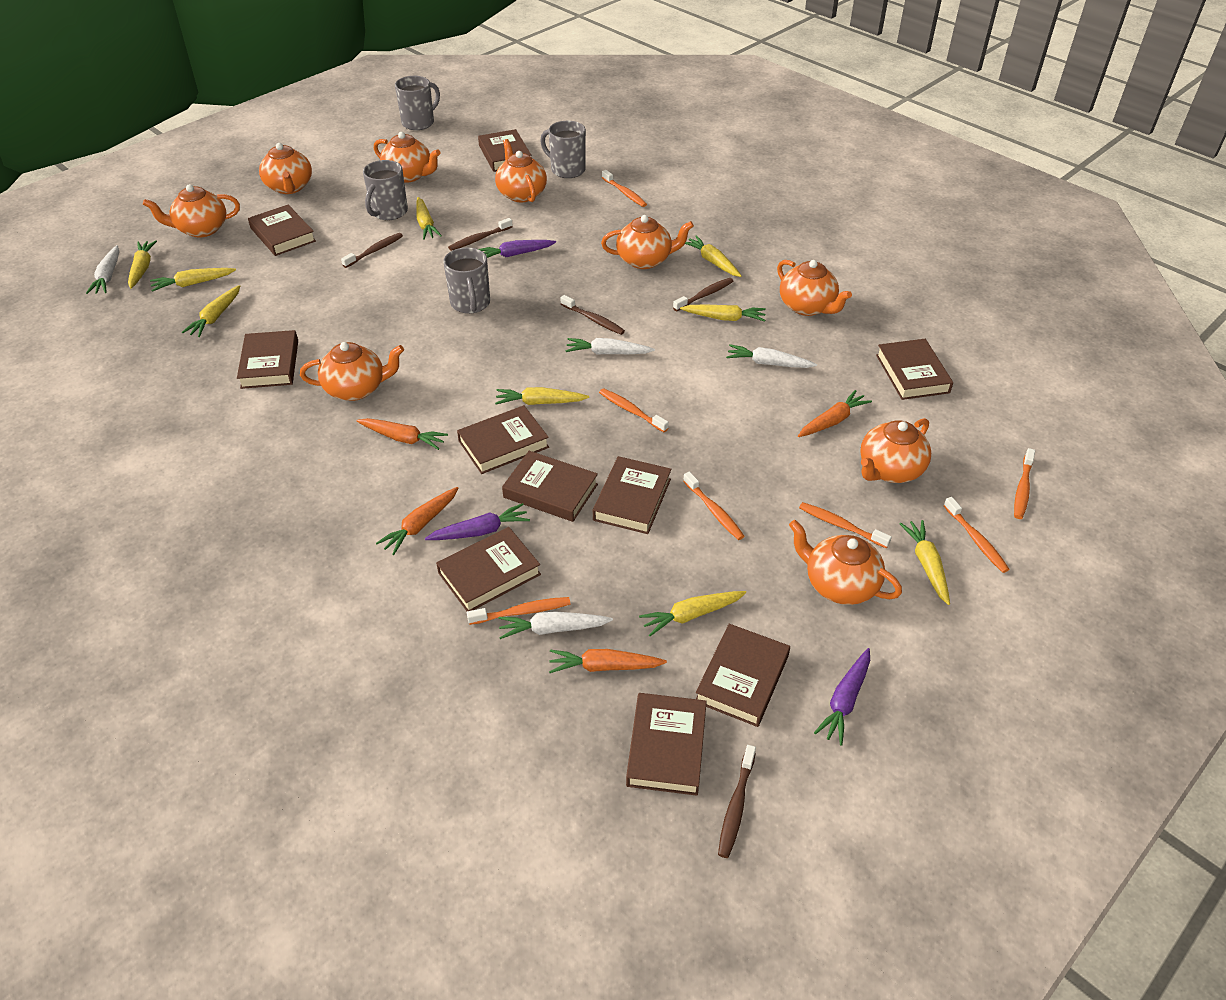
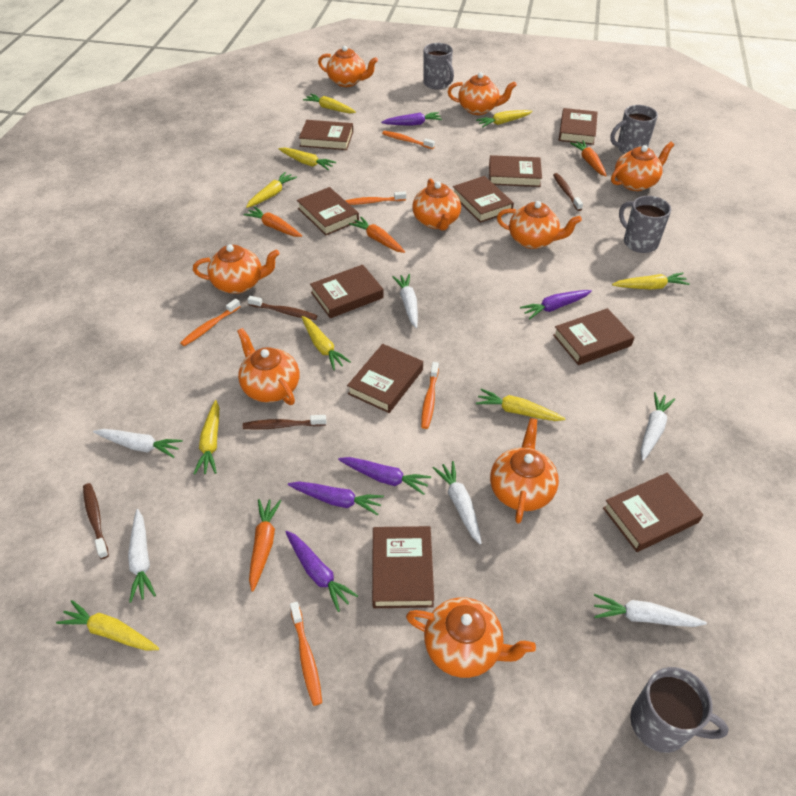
brown toothbrush: [341,233,403,268] [448,218,513,251] [560,295,625,335] [673,278,733,311] [718,745,756,858] = 5 -> [83,483,109,559] [243,415,326,430] [248,296,318,320] [553,173,583,211] = 4
orange toothbrush: [467,597,571,625] [599,388,669,432] [602,170,647,207] [683,472,745,540] [799,502,892,548] [943,497,1010,573] [1014,448,1035,519] = 7 -> [180,299,241,346] [290,602,322,706] [345,191,406,205] [382,131,435,149] [421,362,439,429] = 5
purple carrot: [425,503,530,540] [479,240,556,258] [814,648,870,746] = 3 -> [285,531,358,612] [288,482,384,515] [338,457,431,495] [381,112,442,126] [520,290,592,319] = 5
white carrot: [86,245,119,294] [499,611,613,639] [566,338,655,354] [726,344,817,368] = 4 -> [93,429,183,458] [128,509,156,603] [392,274,418,328] [433,461,482,544] [594,594,707,627] [641,392,675,461] = 6

